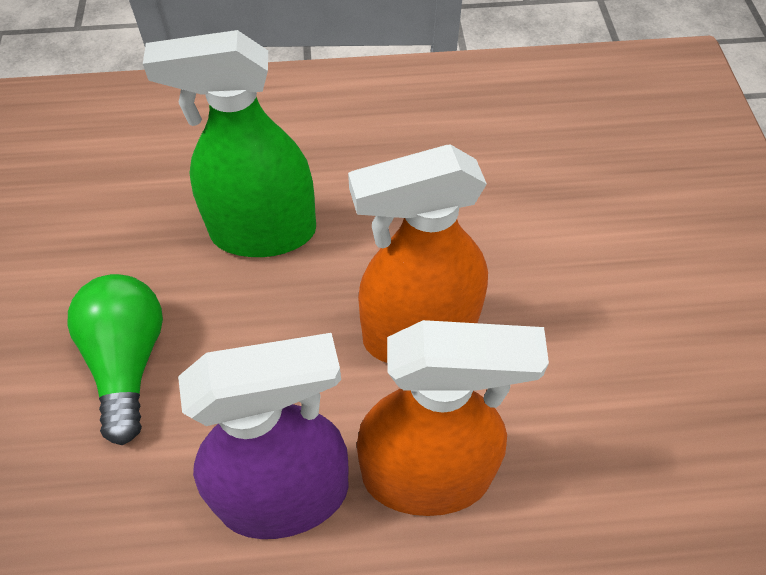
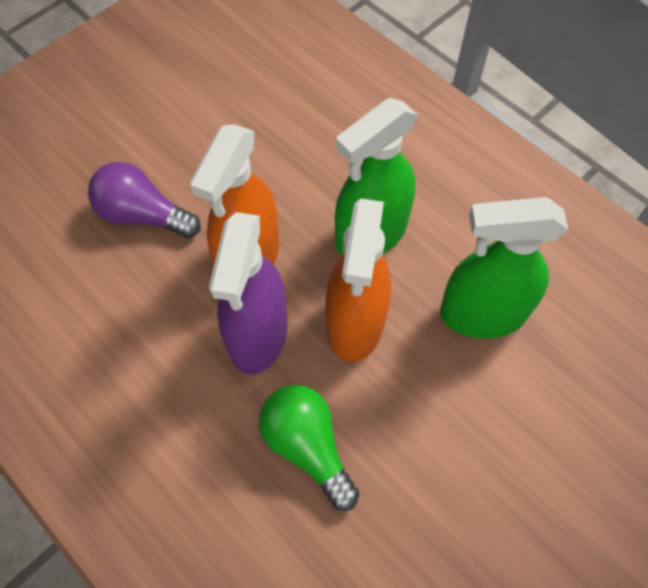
green spray bottle: [143,30,316,257] = 1 -> [335,98,418,255] [440,197,568,338] = 2
purple light bulb: none = 0 -> [88,162,201,238] = 1

